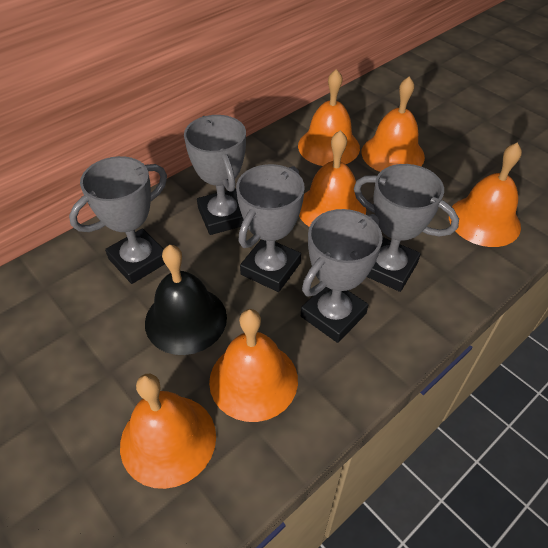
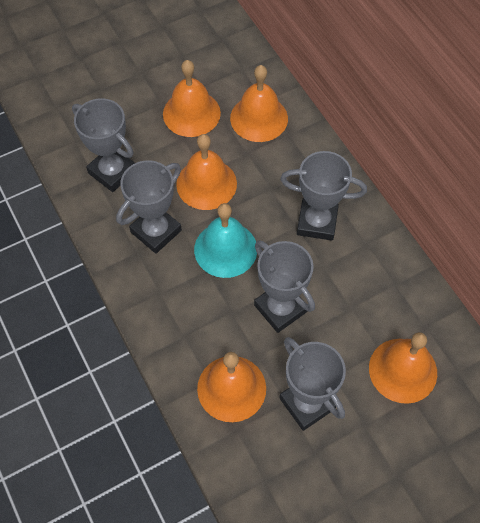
black bell: [145,245,227,355] = 1 -> none = 0
orange bell: [120,374,216,489] [209,309,298,422] [298,69,360,166] [299,130,366,227] [362,77,425,172] [449,143,522,247] = 6 -> [163,60,221,137] [176,134,237,210] [197,352,266,422] [230,65,288,142] [369,332,437,404] = 5
turquoise bell: none = 0 -> [194,203,257,278] = 1

